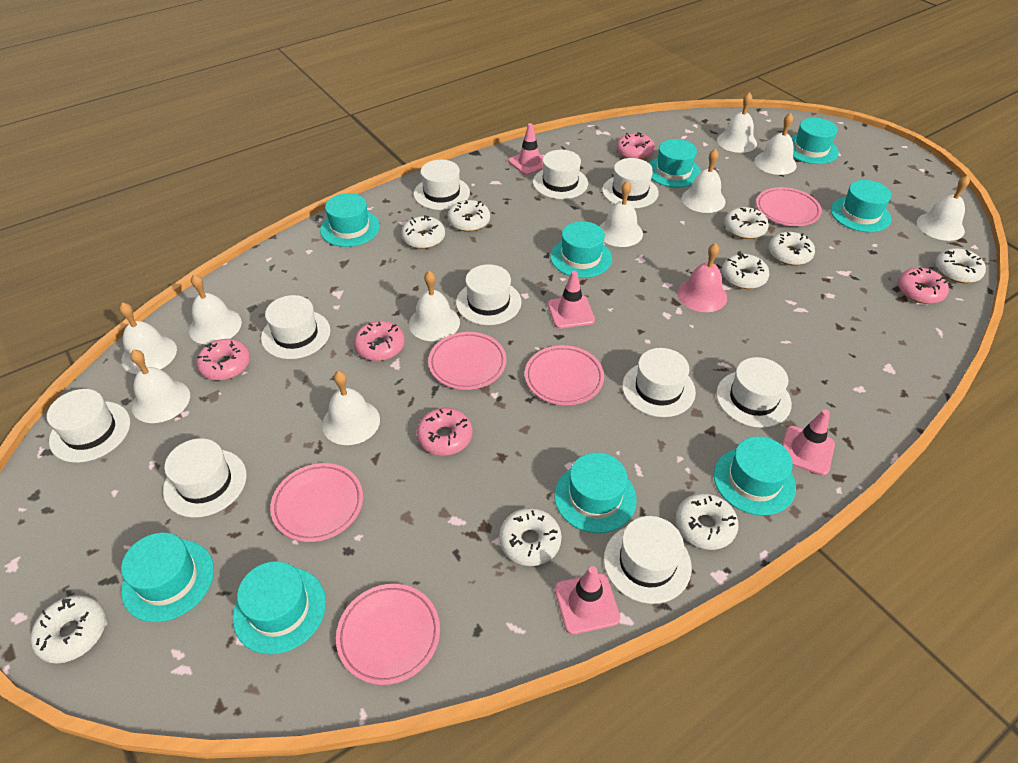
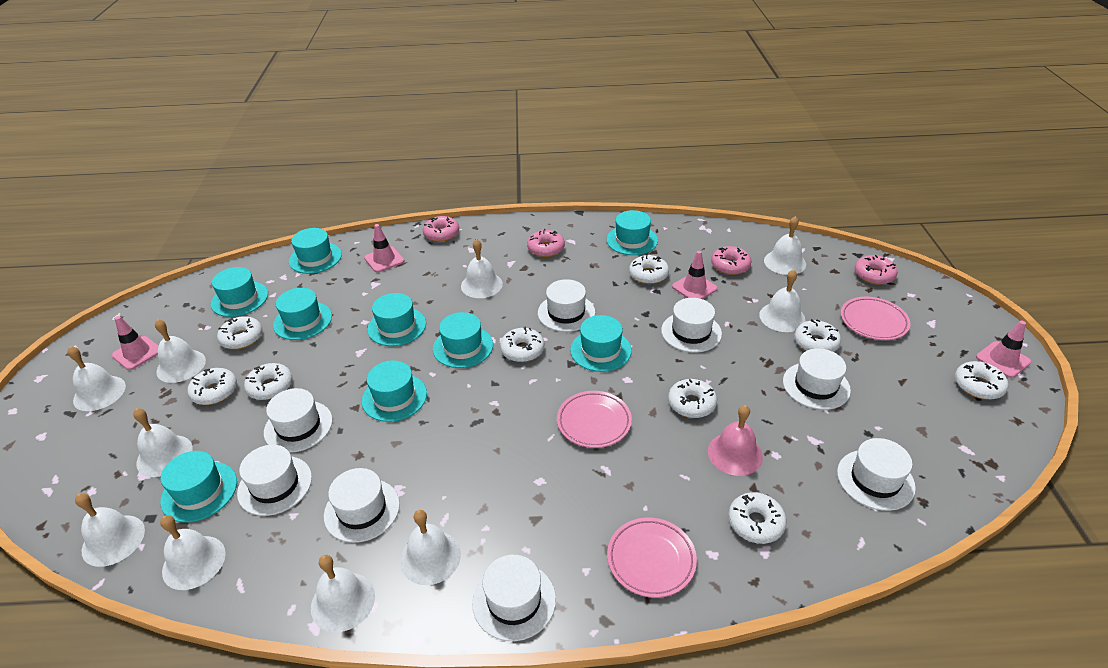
pink donut: [196,339,250,380] [354,321,405,361] [416,408,473,456] [616,132,655,160] [898,268,949,304] = 5 -> [423,216,459,242] [527,229,565,257] [711,246,752,275] [854,255,898,285] = 4
pink plate: [270,463,363,542] [336,584,440,685] [428,332,506,390] [525,345,604,405] [756,187,822,226] = 5 -> [557,391,632,448] [607,518,697,598] [841,297,910,340] = 3
white hat: [47,389,130,463] [163,438,247,518] [261,295,330,359] [414,160,470,210] [456,264,522,325] [533,150,588,199] [602,158,659,208] [604,516,692,604] [622,348,696,417] [716,357,792,428] = 10 -> [237,445,312,516] [264,388,333,453] [324,468,400,543] [472,555,556,641] [538,279,595,332] [661,298,722,353] [783,348,851,410] [837,438,916,511] = 8

